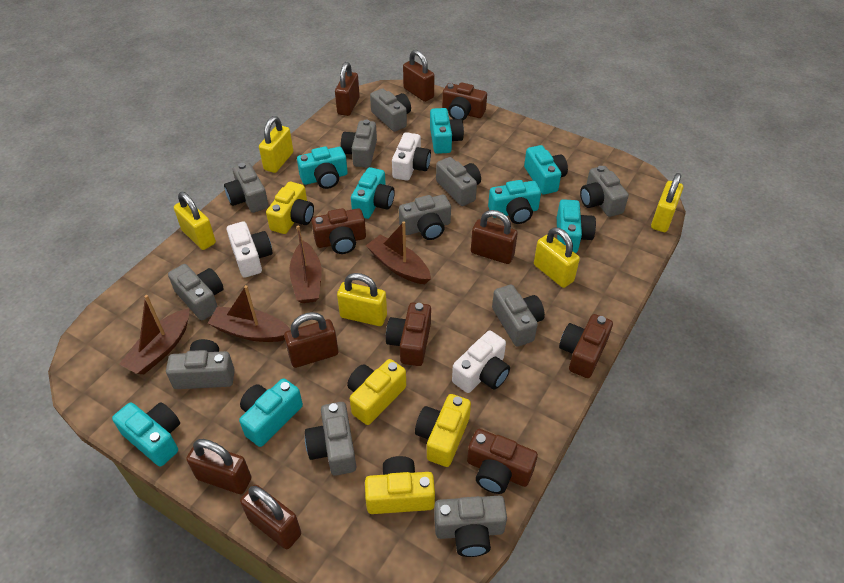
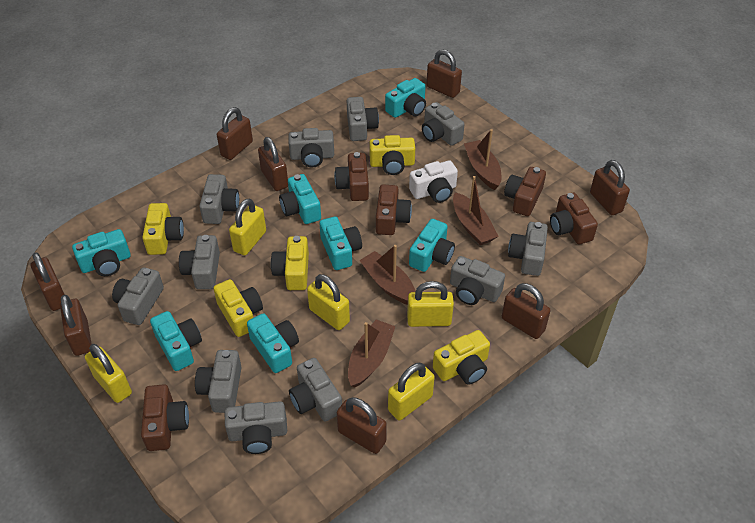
brown padlock: [186,439,251,494] [240,485,301,549] [284,312,338,368] [335,62,360,116] [403,50,435,102] [471,210,518,264] = 6 -> [31,252,65,311] [60,295,91,356] [217,107,253,160] [258,137,288,191] [337,397,387,454] [426,49,462,98] [502,283,551,339] [590,160,630,215] = 8
turquoise camera: [112,402,180,467] [239,378,303,447] [297,146,348,189] [351,167,395,219] [430,108,464,154] [488,180,541,224] [524,145,568,195] [557,199,596,253] = 8 -> [72,229,131,276] [150,311,202,371] [247,313,299,373] [279,174,321,224] [319,217,362,270] [385,78,426,118] [409,219,455,272] = 7
white camera: [227,222,273,278] [392,132,431,181] [452,331,510,393] = 3 -> [409,160,458,203] = 1
yellow camera: [266,182,314,234] [347,359,406,425] [365,456,435,514] [415,394,471,467] = 4 -> [142,203,184,255] [213,279,263,337] [271,236,309,290] [369,135,415,175] [433,330,490,384] = 5

